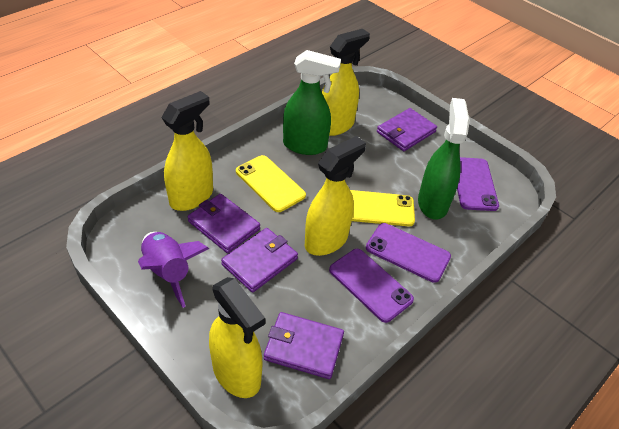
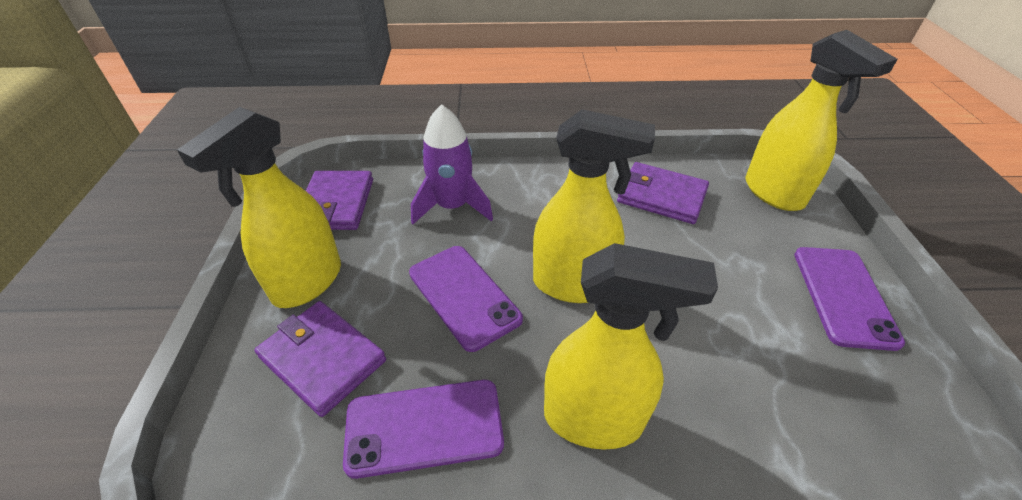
green spray bottle: [283,50,341,155] [418,98,470,220] = 2 -> none = 0
purple wallet: [187,194,260,253] [221,228,298,293] [264,312,344,379] [377,108,437,151] = 4 -> [254,301,386,417] [306,171,373,230] [617,162,709,224] = 3
yellow phone: [236,155,306,212] [350,190,415,226] = 2 -> none = 0

